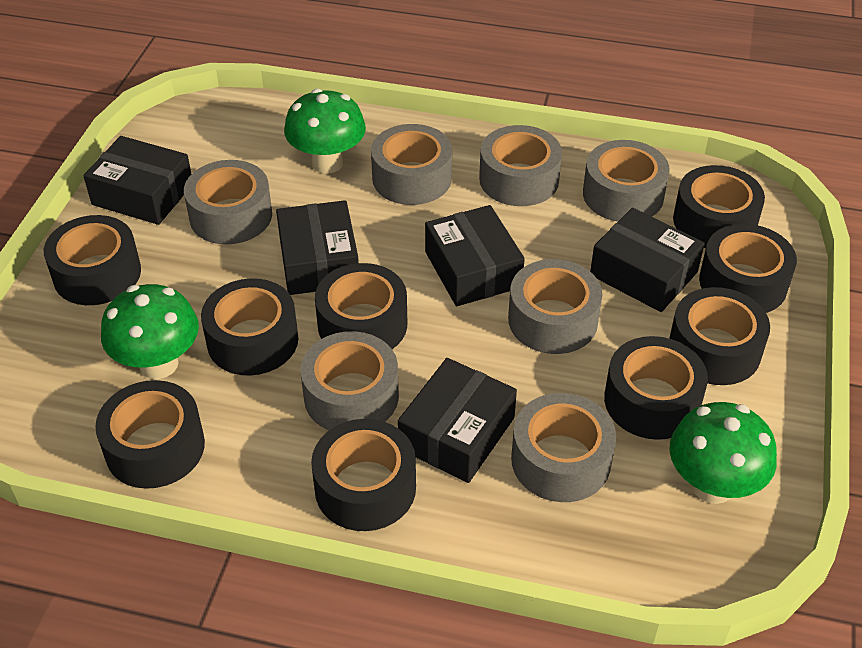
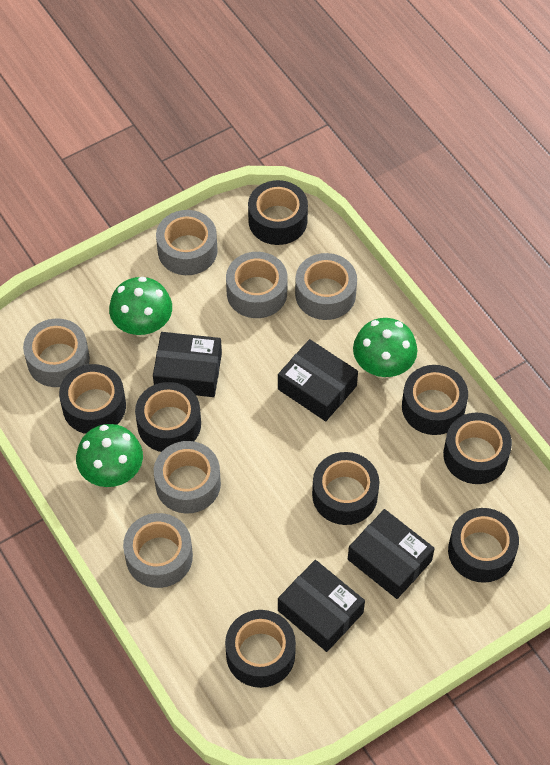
black box: [83,136,191,225] [276,200,359,295] [398,358,517,483] [425,205,525,306] [590,208,705,312] = 5 -> [153,332,222,397] [278,339,358,421] [278,560,365,652] [348,509,435,599] = 4
black tape: [44,215,141,305] [95,380,205,489] [201,278,298,375] [311,419,416,531] [315,263,407,349] [604,336,708,440] [669,287,770,385] [673,165,765,248] [699,224,797,313] = 9 -> [59,364,126,434] [135,382,201,452] [225,610,296,688] [248,180,308,245] [312,452,380,525] [402,365,468,435] [443,413,512,484] [448,508,519,583] = 8
grey tape: [184,160,272,244] [300,331,399,430] [371,124,452,205] [479,125,562,206] [508,259,602,354] [511,393,616,502] [583,140,670,222] = 7 -> [23,319,90,387] [123,513,193,588] [154,441,221,514] [156,210,217,275] [226,252,288,318] [295,253,357,320] = 6

